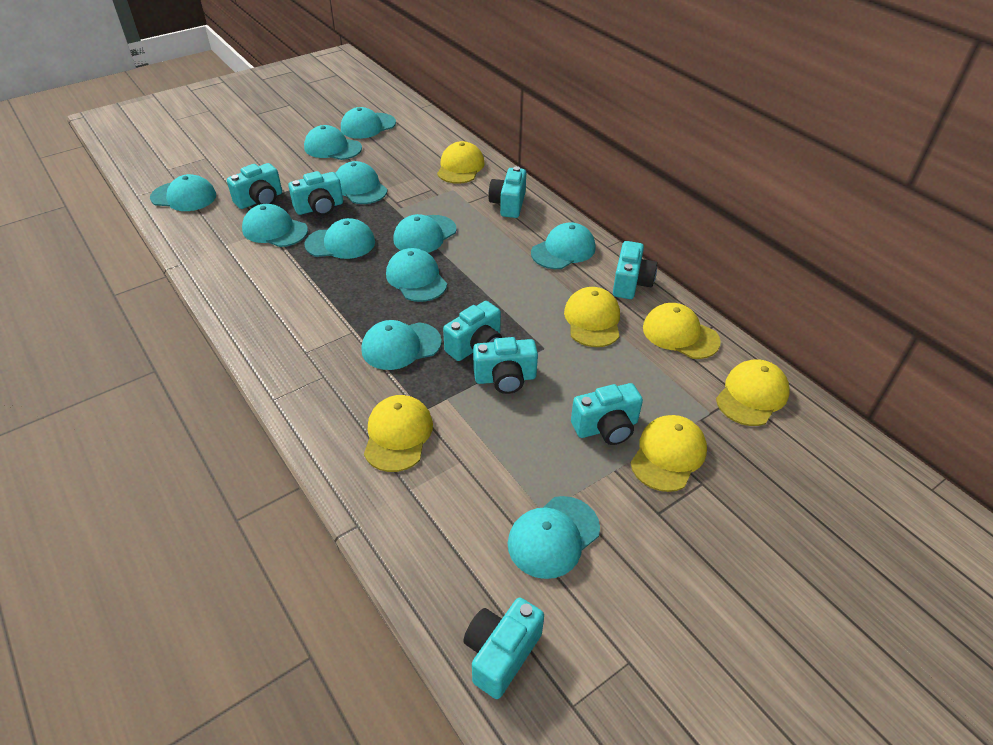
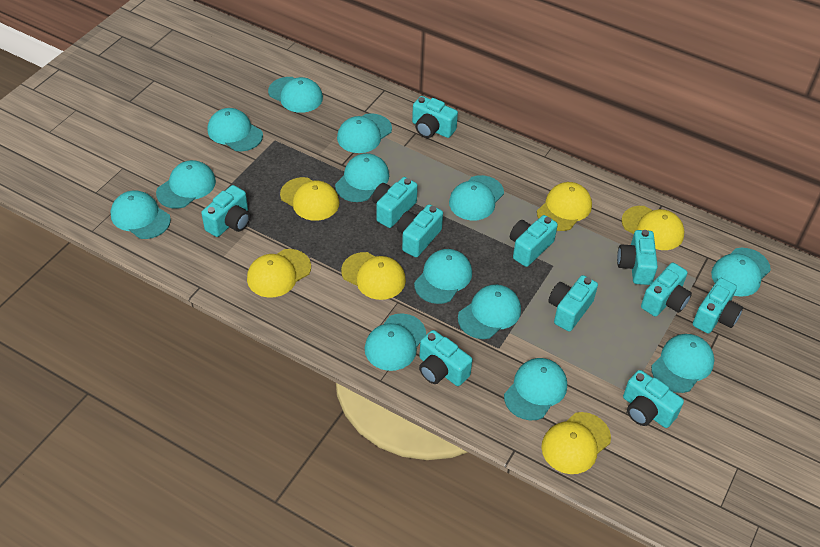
turquoise camera: [227,163,282,209] [288,171,343,216] [443,301,502,361] [463,597,544,699] [473,337,538,394] [488,166,526,218] [571,383,643,445] [613,241,657,299] = 8 -> [201,185,250,237] [372,177,418,228] [397,204,443,257] [412,96,458,138] [419,330,472,386] [510,215,558,267] [548,275,598,331] [617,230,658,285] [623,370,684,428] [641,263,692,317] [693,278,743,334] = 11
turquoise cap: [150,174,216,211] [242,204,308,247] [304,125,362,160] [305,218,375,259] [336,161,388,204] [341,107,396,139] [362,320,442,370] [386,248,447,302] [393,214,457,253] [508,496,600,579] [531,222,596,269] = 11 -> [111,190,171,239] [156,160,216,209] [207,108,263,151] [268,77,323,113] [335,153,389,202] [337,113,392,153] [365,313,426,371] [414,249,472,304] [449,175,504,220] [458,285,521,339] [504,358,567,420] [651,334,715,393] [711,248,771,297] = 13

